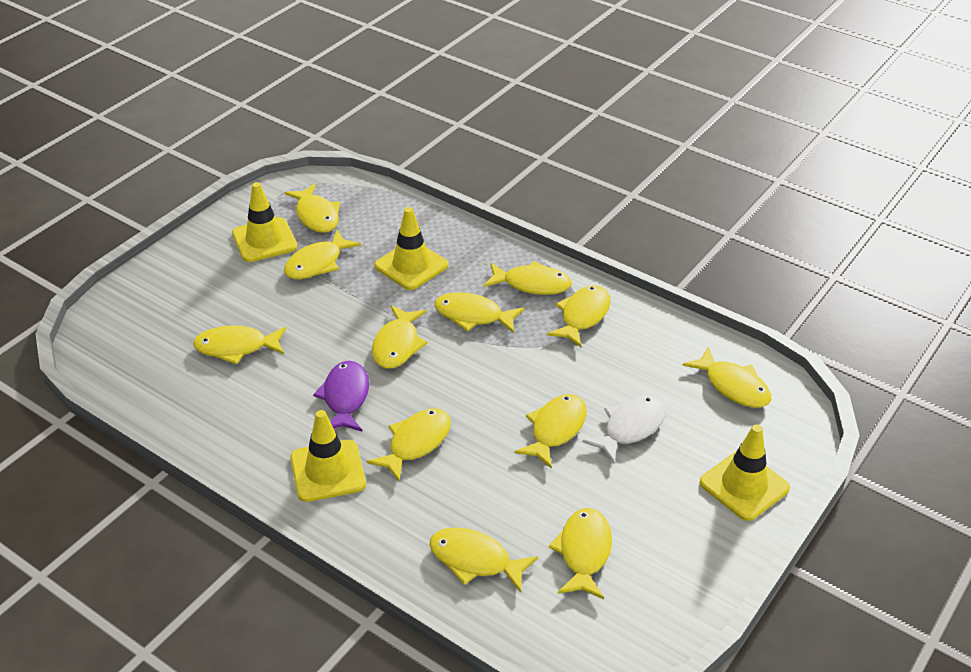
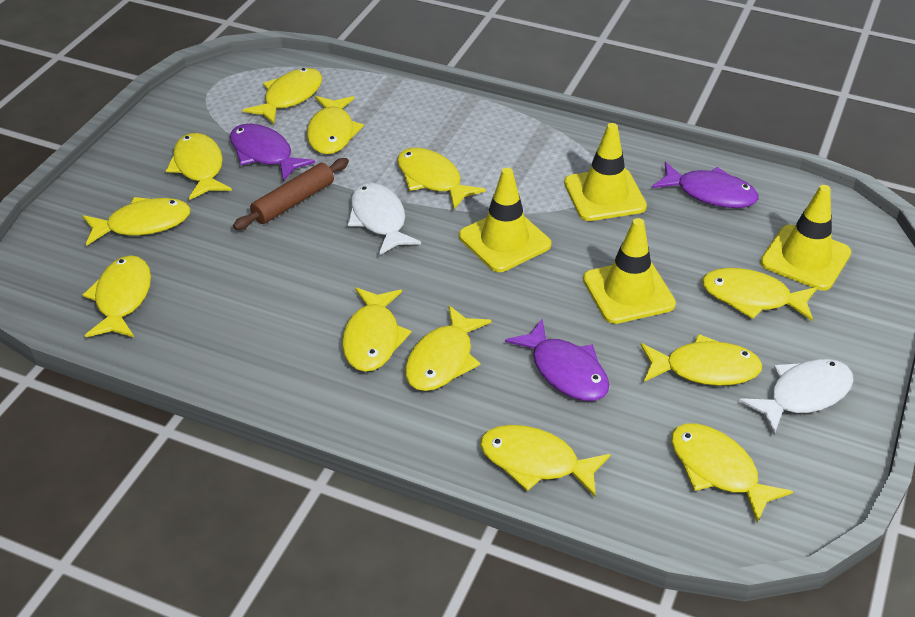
brown rolling pin: none = 0 -> [233,158,349,230] = 1
purple fish: [313,361,369,432] = 1 -> [230,124,315,181] [505,319,609,401] [652,162,758,208] = 3
white fish: [582,396,667,463] = 1 -> [347,183,421,256] [739,359,854,435] = 2

